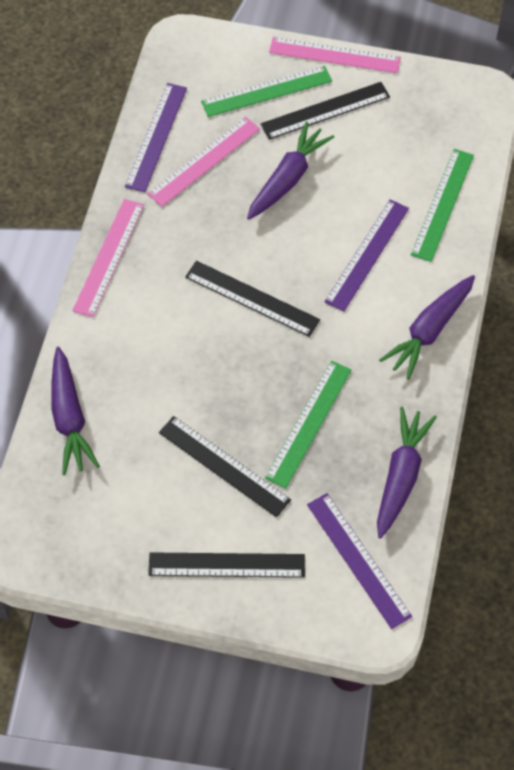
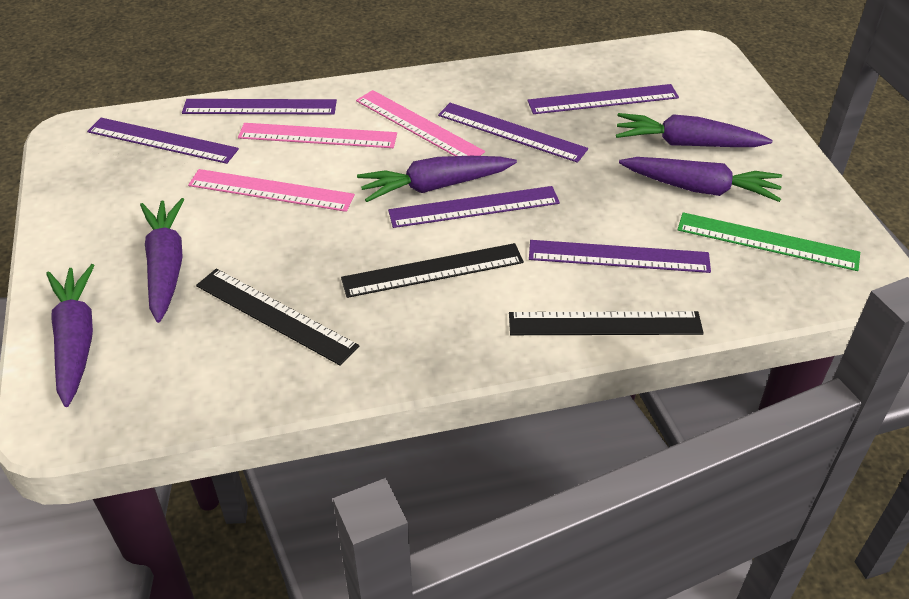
black ruler: [148,552,305,578] [159,416,291,517] [185,261,320,337] [261,82,390,140] = 4 -> [196,269,359,366] [341,243,524,298] [509,311,704,335] = 3
green ruler: [201,66,332,117] [265,360,352,488] [411,149,474,262] = 3 -> [678,212,860,271] = 1
purple carrot: [51,347,100,475] [247,122,334,220] [377,407,437,539] [379,275,475,380] = 4 -> [46,264,95,407] [140,198,185,323] [357,156,517,202] [616,113,773,147] [619,157,782,202] = 5
purple ruler: [125,83,187,192] [307,493,412,629] [324,199,409,312] = 3 -> [87,118,239,164] [182,99,337,115] [388,186,560,228] [438,103,588,163] [528,84,679,114] [529,240,711,273] = 6

